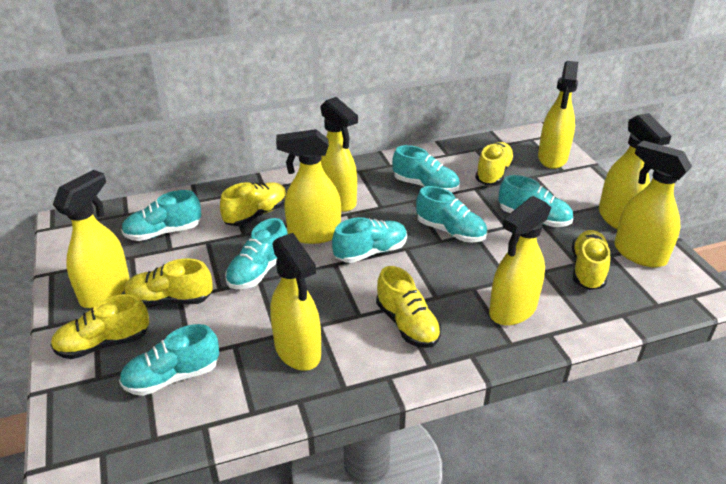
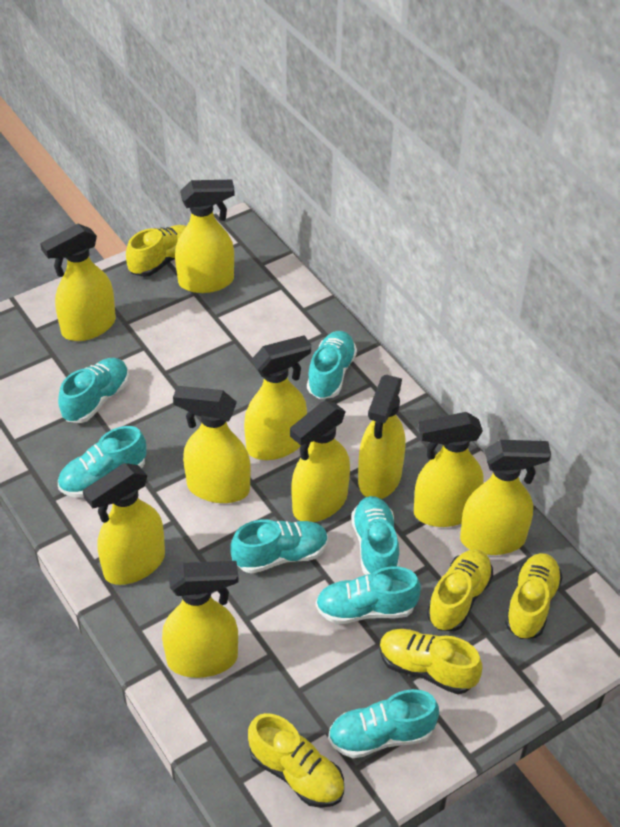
yellow shoe: [51,294,149,359] [124,258,213,306] [220,182,287,226] [376,266,441,348] [475,142,515,185] [572,230,610,290] = 6 -> [126,225,186,277] [248,713,344,808] [379,629,483,694] [427,549,493,631] [505,553,563,639] = 5
yellow spray bottle: [53,170,130,308] [270,233,321,371] [276,129,341,244] [320,97,358,212] [489,196,551,326] [538,61,578,169] [599,113,671,229] [614,140,692,267] = 8 -> [40,224,116,341] [83,463,165,585] [162,561,239,678] [173,386,251,503] [175,180,235,293] [244,335,311,460] [290,401,350,522] [358,375,405,499] [414,412,484,527] [460,440,551,555] = 10

